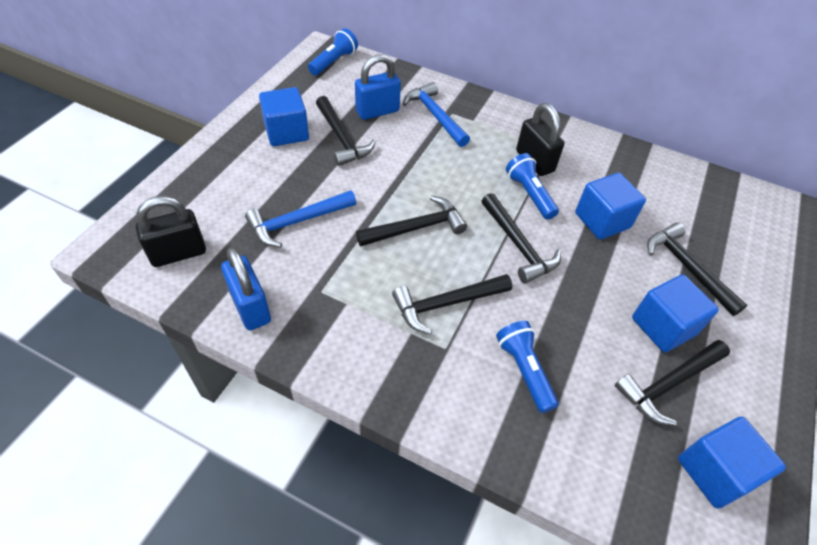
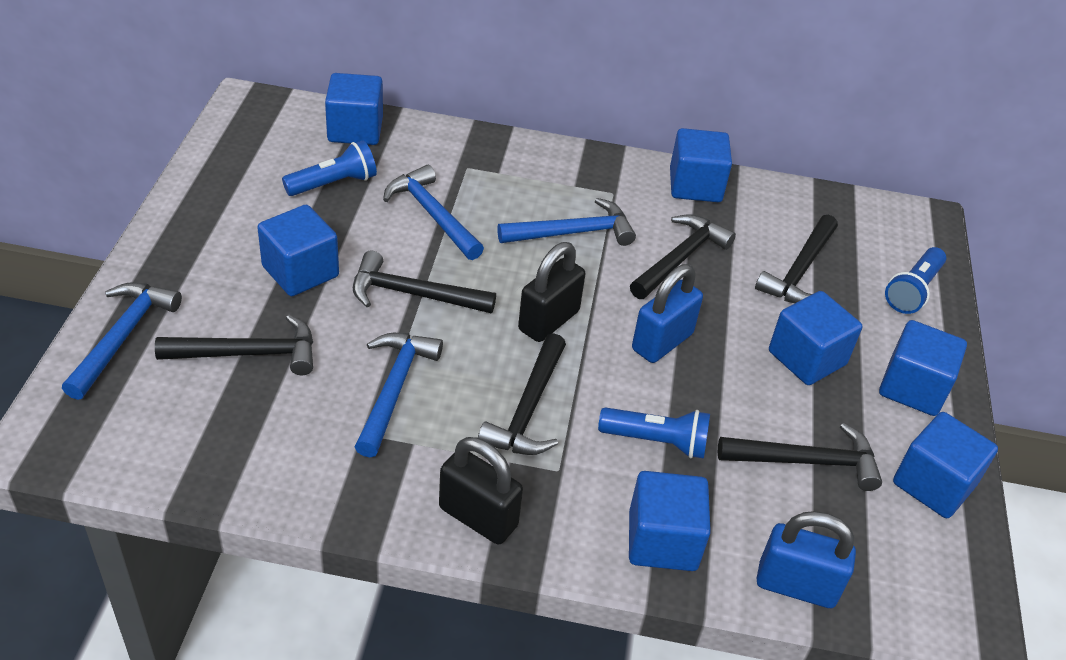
blue cube: [259,87,309,146] [575,173,646,240] [632,274,719,352] [678,416,786,509] = 4 -> [257,205,339,296] [325,73,383,145] [629,471,711,571] [670,128,732,202] [769,291,862,385] [879,320,967,416] [893,412,998,518] = 7
blue hammer: [245,190,356,247] [403,82,470,147] = 2 -> [62,282,182,400] [355,333,443,458] [383,165,484,260] [497,198,636,246] = 4

